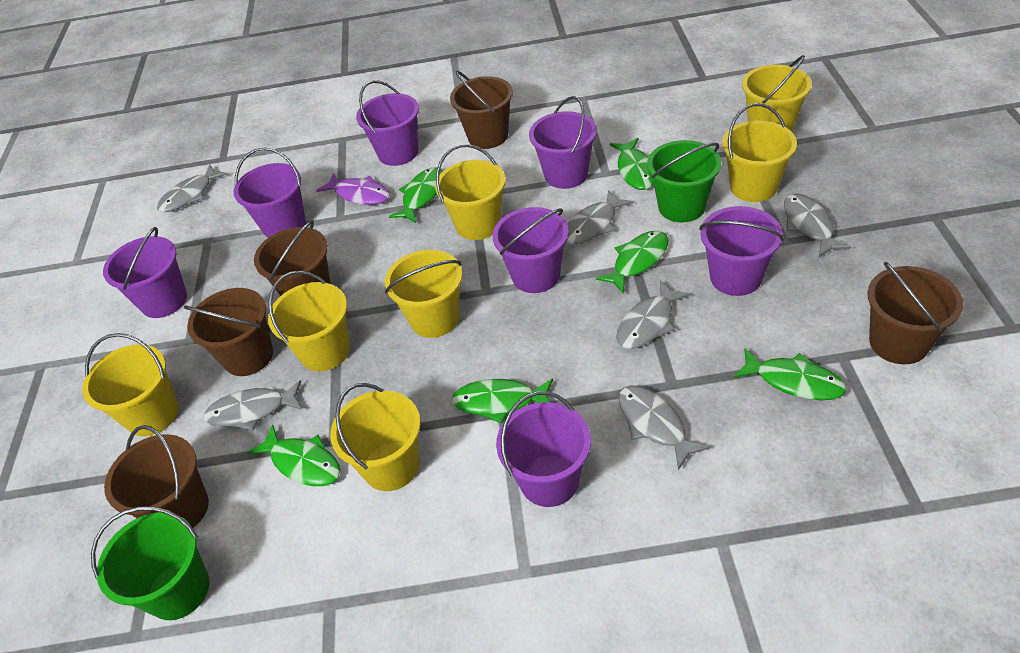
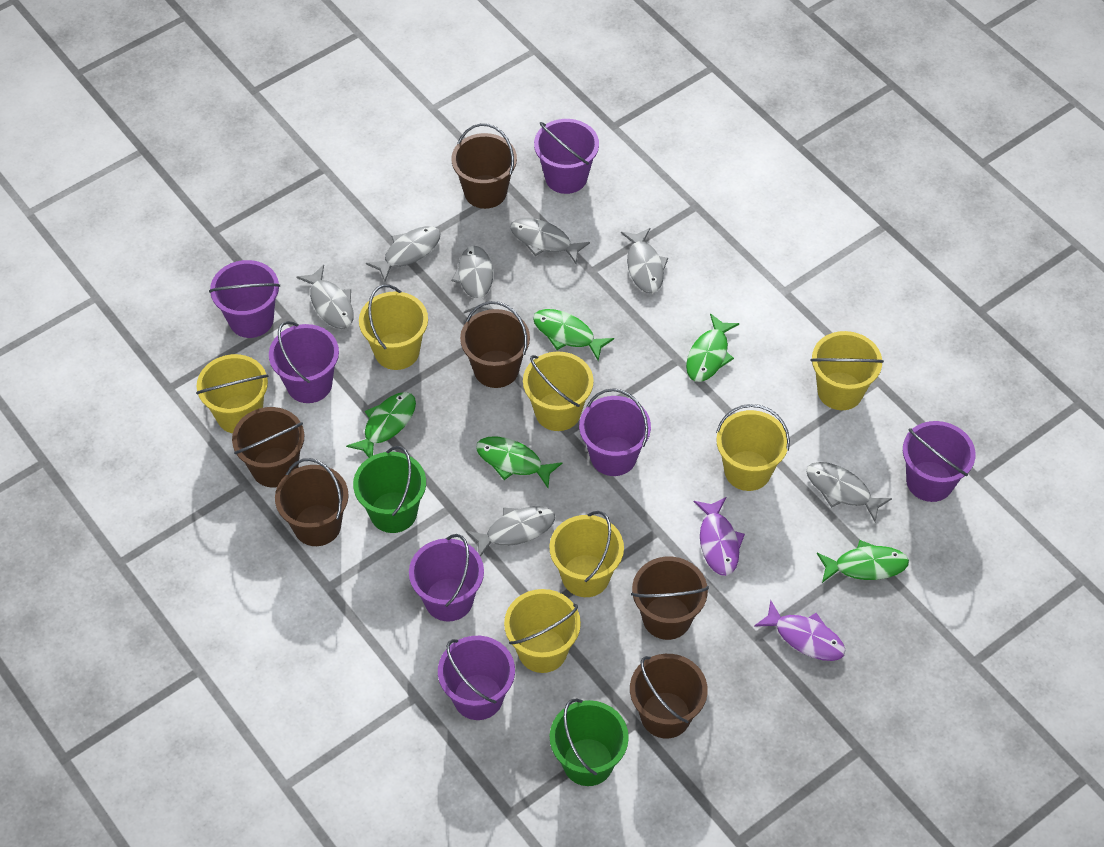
brown bucket: [104,425,209,528] [184,288,273,376] [254,220,331,296] [450,71,513,149] [867,262,963,364] = 5 -> [232,407,304,488] [275,458,349,546] [451,123,517,209] [460,301,530,388] [630,654,708,739] [631,557,709,640] = 6
green fish: [247,424,340,486] [389,167,443,223] [452,379,553,424] [596,230,669,294] [610,138,654,190] [733,348,846,400] = 6 -> [346,392,416,458] [476,436,562,488] [533,309,614,361] [686,313,739,382] [817,540,909,583] = 5
grey fish: [157,165,228,213] [204,380,302,431] [566,190,633,244] [616,280,691,349] [618,385,710,470] [784,194,851,257] = 6 -> [296,265,354,329] [366,226,441,281] [451,246,493,313] [466,506,555,557] [510,218,590,264] [621,228,668,293] [806,462,892,522] = 7
purple fish: [316,173,390,205] = 1 -> [694,497,745,576] [754,600,845,661] = 2

